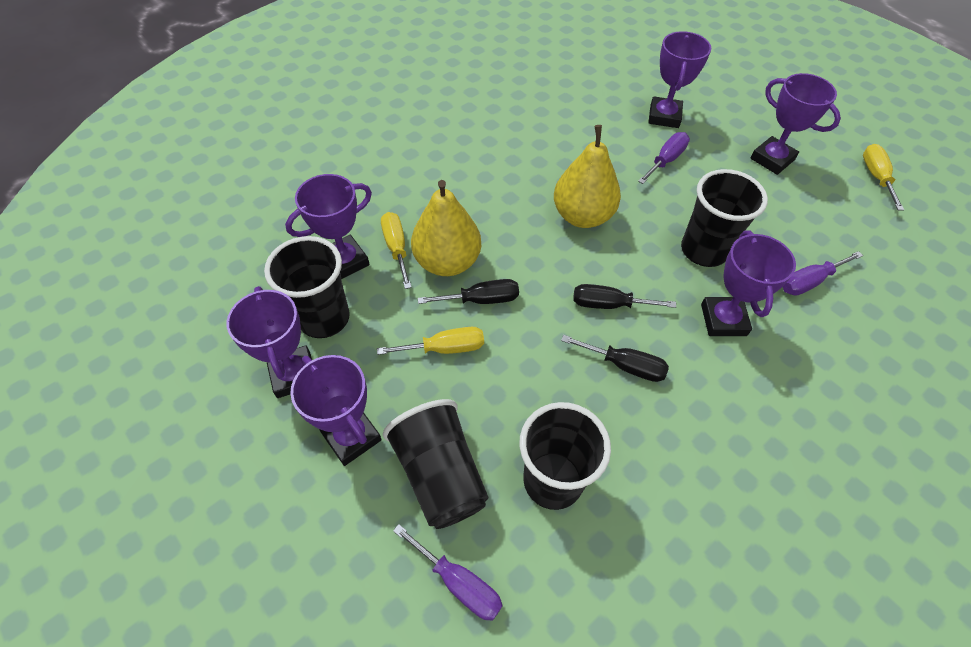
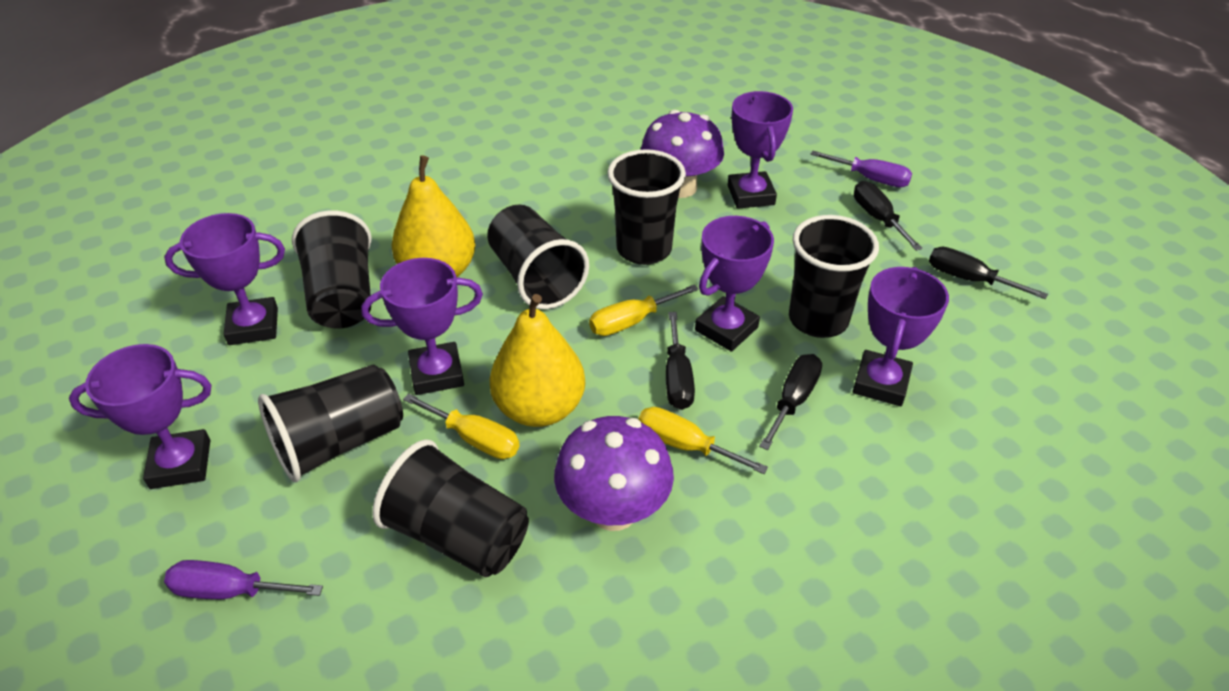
black cup: [264,236,350,338] [383,399,488,529] [519,402,611,510] [681,169,768,267] = 4 -> [258,365,403,482] [292,210,372,329] [372,439,529,577] [487,205,589,309] [607,149,686,265] [789,215,879,338] = 6
black screwdriver: [418,279,519,304] [561,335,669,382] [573,284,676,309] = 3 -> [666,312,695,410] [759,354,822,450] [854,181,923,251] [929,247,1048,299] = 4
purple mushroom: none = 0 -> [554,416,674,531] [641,110,724,198] = 2
purple screwdriver: [393,524,503,621] [638,132,690,184] [783,251,863,296] = 3 -> [164,560,323,599] [810,151,912,187] = 2

